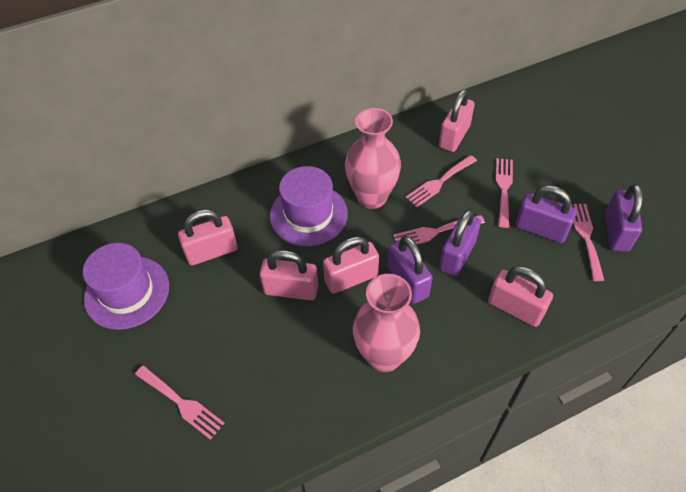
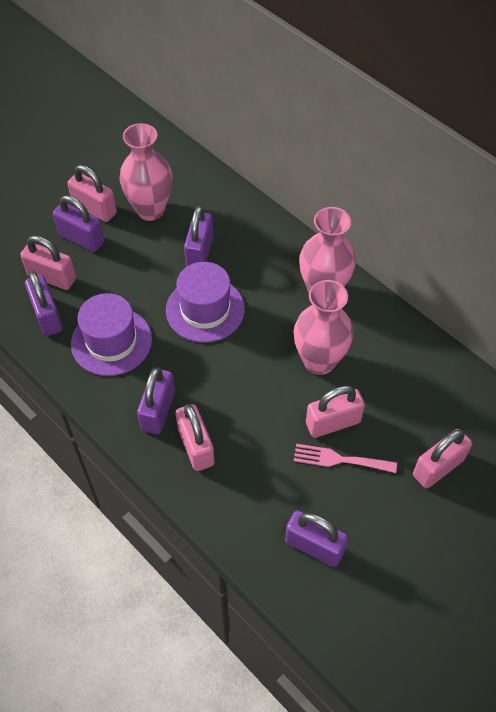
pink fork: [135,365,224,440] [393,215,485,245] [405,155,477,207] [496,158,513,228] [571,204,604,281] = 5 -> [294,444,397,473] = 1
pink vase: [345,108,401,209] [353,274,420,372] = 2 -> [119,123,173,221] [294,280,353,375] [299,207,356,292] = 3
purple padlock: [387,236,433,304] [439,209,481,276] [515,186,577,243] [605,184,643,252] = 4 -> [25,271,63,336] [53,195,104,252] [137,367,175,434] [184,206,213,267] [285,510,348,567] = 5

